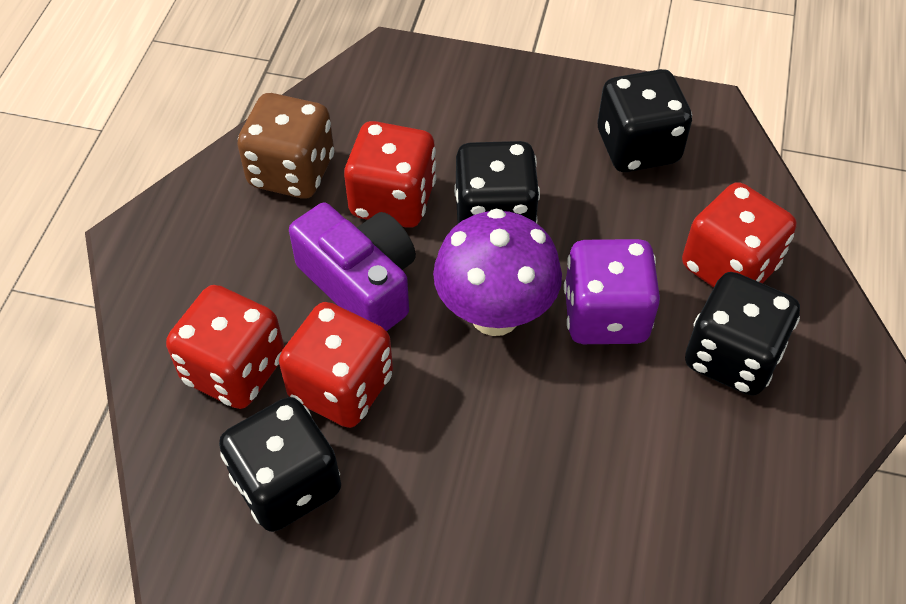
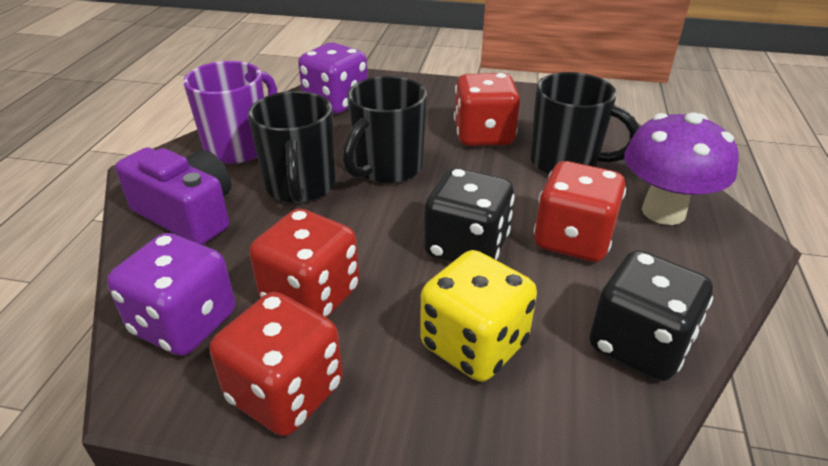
black dice: [219,397,341,532] [454,141,540,224] [598,69,692,172] [685,272,800,396] = 4 -> [424,168,515,263] [589,250,713,381] = 2
black mug: none = 0 -> [248,91,335,203] [343,76,427,184] [530,72,639,175] = 3
brown dice: [237,93,334,199] = 1 -> none = 0
purple dice: [564,239,660,344] = 1 -> [107,233,235,356] [298,43,368,114] = 2
purple mug: none = 0 -> [183,61,277,164] = 1
yellow dice: none = 0 -> [420,250,537,382] = 1

